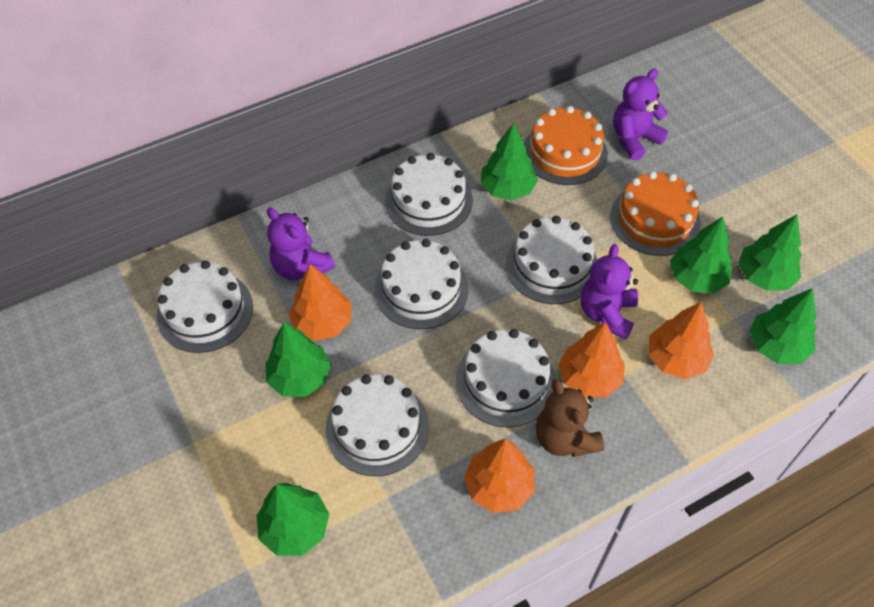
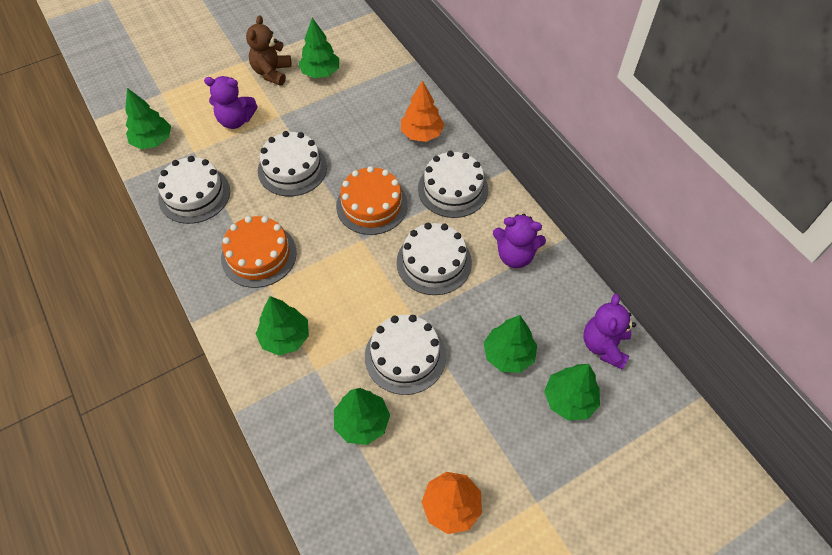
orange tree: [289,264,352,341] [464,439,535,513] [558,322,625,397] [648,302,714,379] = 4 -> [401,80,444,142] [422,472,482,534] = 2
white cake: [157,260,253,353] [326,374,429,476] [375,239,468,329] [385,153,473,236] [456,329,556,427] [506,216,597,304] = 6 -> [158,156,230,224] [258,131,327,196] [365,315,446,395] [397,223,472,295] [418,151,488,218] = 5

